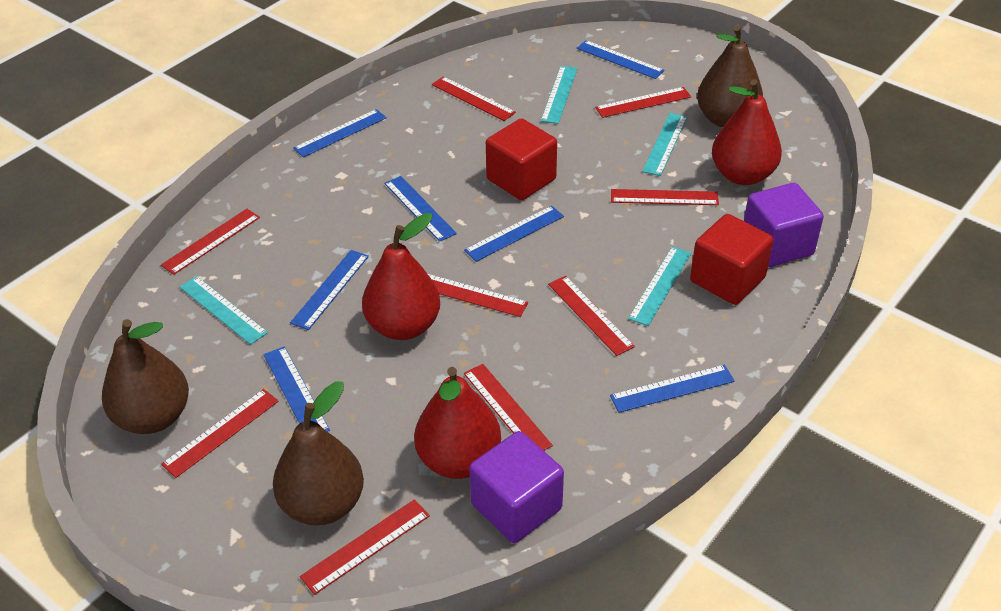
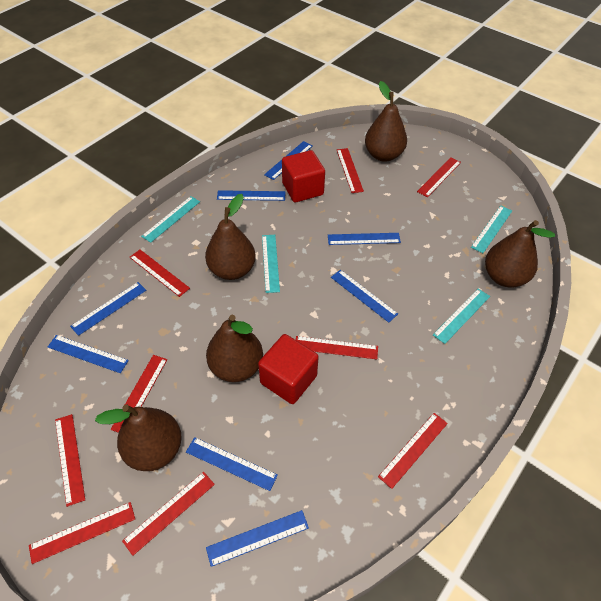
blue ruler: [263,346,330,432] [290,250,369,330] [293,109,387,157] [384,176,457,242] [464,206,564,262] [577,40,664,79] [610,365,735,413] = 7 -> [48,335,129,373] [70,282,146,336] [186,437,278,491] [206,510,309,567] [217,190,285,201] [264,141,312,180] [328,233,401,245] [331,270,398,323] = 8
brown pear: [102,319,189,434] [273,381,364,525] [697,25,763,128] = 3 -> [95,404,182,471] [205,194,256,280] [206,315,263,382] [365,81,407,162] [485,220,555,287] = 5
purple cube: [469,431,564,543] [744,183,824,267] = 2 -> none = 0
red pear: [362,213,440,340] [414,367,501,479] [712,79,782,185] = 3 -> none = 0

